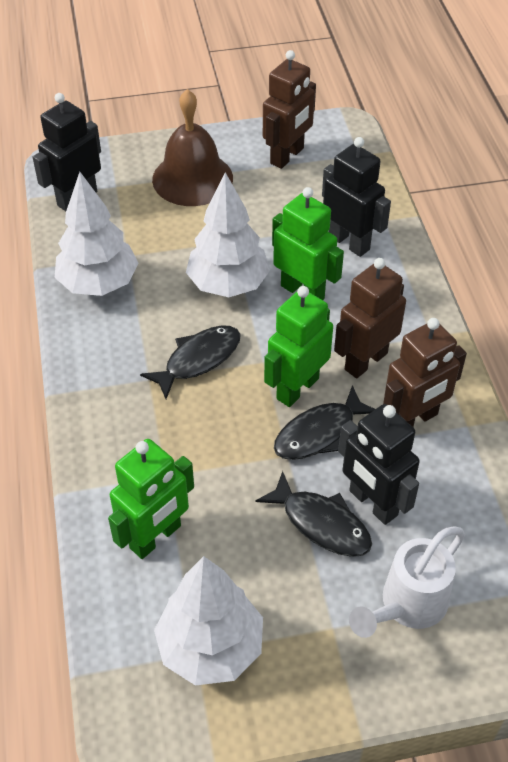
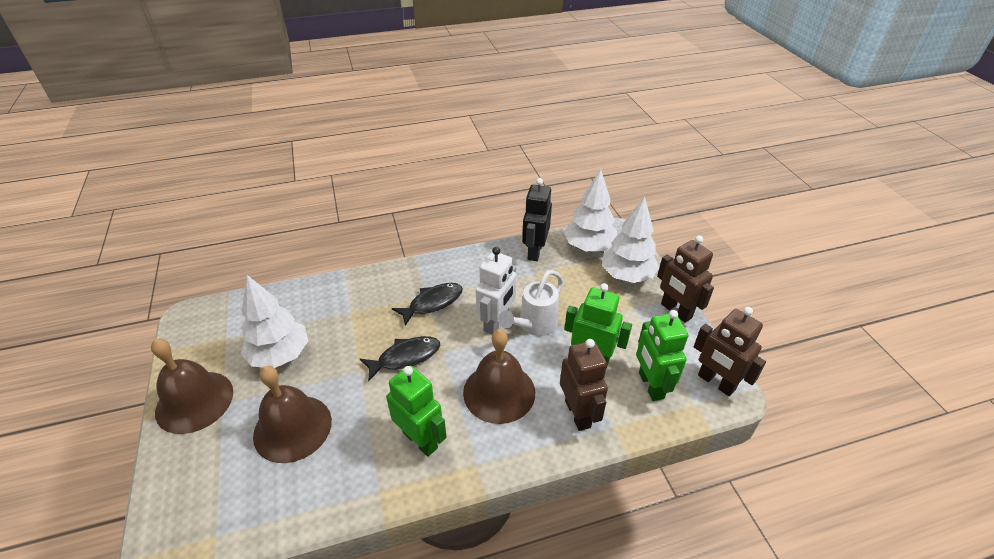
black fish: [140,325,241,399] [255,471,372,557] [274,385,375,460] = 3 -> [360,336,440,382] [392,283,463,326] = 2
black robot: [33,93,101,211] [322,137,391,257] [338,404,420,525] = 3 -> [522,178,552,261] = 1
brown bell: [152,89,233,206] = 1 -> [151,339,233,434] [253,366,332,463] [463,329,535,424] = 3
white robot: none = 0 -> [476,247,517,334] = 1

